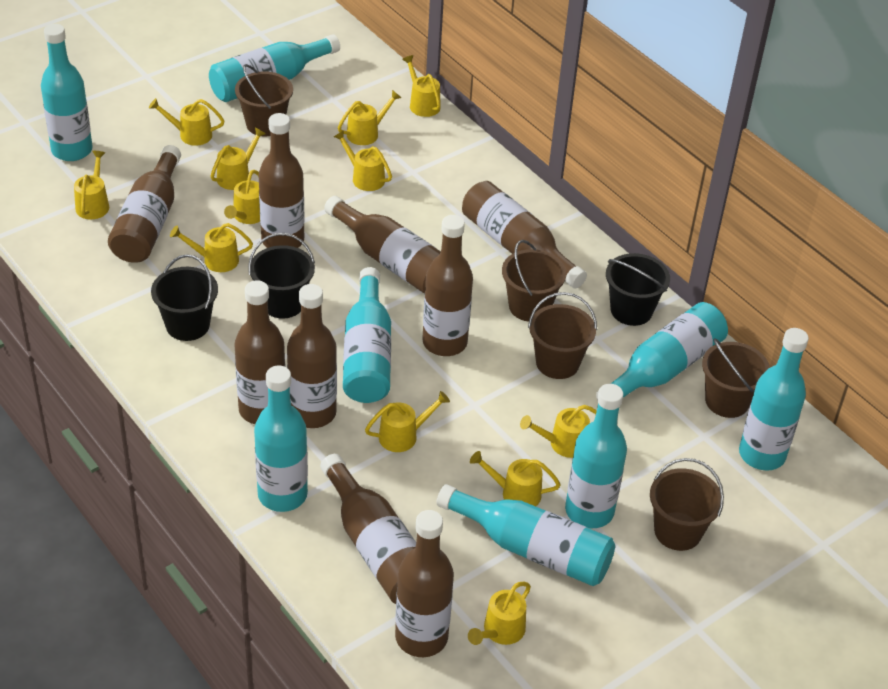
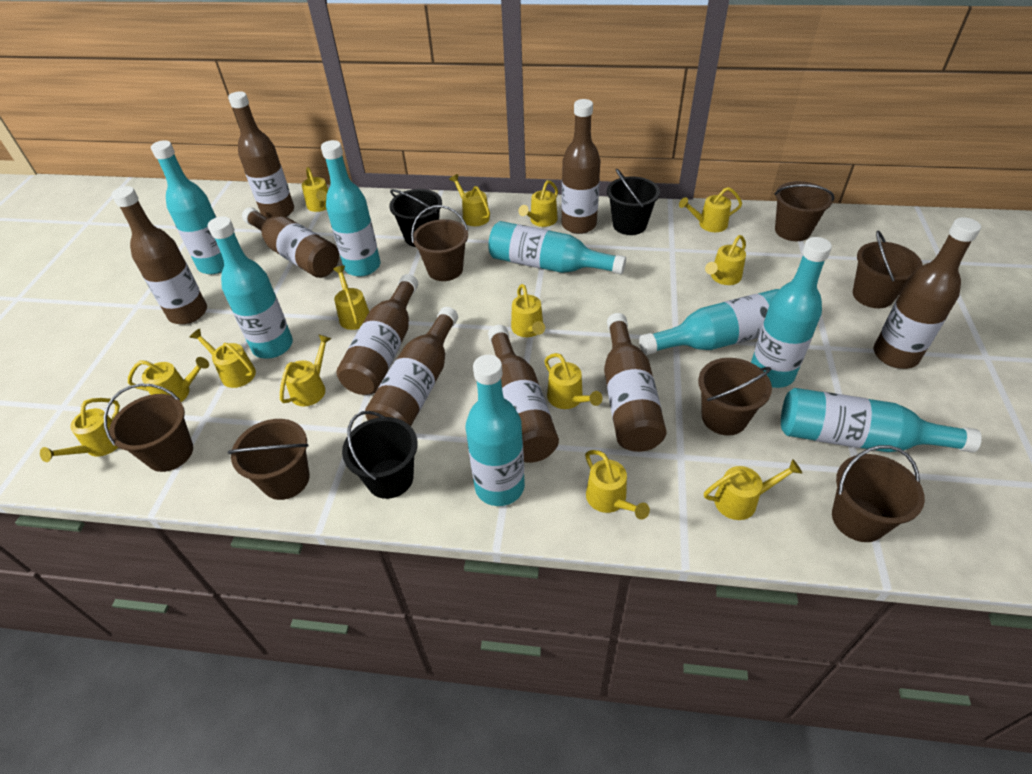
brown bucket: [235,64,293,136] [502,240,566,322] [528,292,597,379] [650,458,724,551] [702,338,770,418] = 5 -> [104,384,193,472] [228,419,309,500] [411,205,468,281] [698,358,772,435] [774,181,835,241] [832,445,925,542] [853,231,923,308] = 7
yellow watering can: [74,151,109,219] [149,98,224,146] [170,223,253,272] [211,128,266,190] [224,170,260,224] [334,130,392,191] [338,90,401,145] [365,391,450,452] [402,55,441,117] [468,582,531,645] [470,451,561,506] [520,405,597,458] = 12 -> [40,398,120,462] [128,357,209,402] [190,329,256,388] [280,334,332,406] [302,167,328,212] [333,266,369,330] [449,174,490,226] [511,284,545,337] [518,180,558,227] [544,353,603,409] [585,450,650,520] [679,187,742,232] [704,459,802,520] [705,235,746,285] = 14

